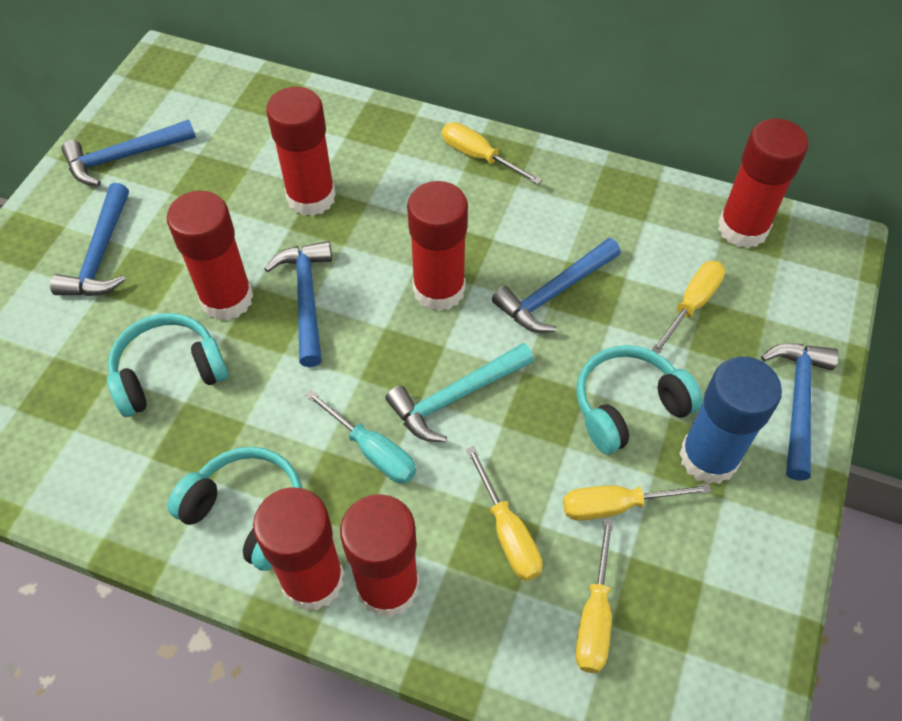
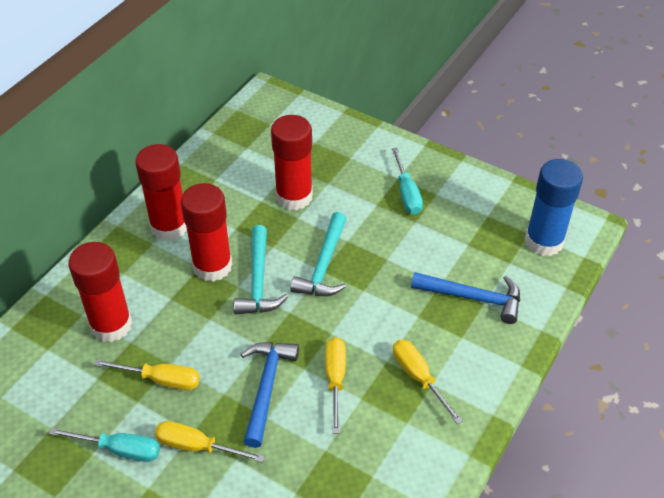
blue hammer: [50,183,129,296] [61,120,196,186] [264,241,332,367] [492,238,621,333] [761,343,839,481] = 5 -> [240,342,299,448] [411,272,520,324] = 2
red glue stick: [167,191,253,320] [253,487,344,611] [266,87,336,216] [340,494,419,618] [407,181,468,311] [718,118,808,249] = 6 -> [68,242,132,342] [135,144,187,241] [181,183,232,282] [271,115,313,210] = 4
turquoise hammer: [385,343,534,442] = 1 -> [234,225,288,315] [290,212,347,296] = 2
turquoise headphones: [107,313,229,417] [167,447,303,571] [576,345,703,454] = 3 -> none = 0
turquoise screwdriver: [305,390,416,483] = 1 -> [49,428,160,462] [392,147,423,215] = 2
yellow screwdriver: [442,122,542,185] [466,446,542,581] [563,484,712,521] [575,518,614,673] [651,261,725,354] = 5 -> [94,359,200,390] [154,421,265,463] [325,337,346,434] [393,340,463,424] = 4

